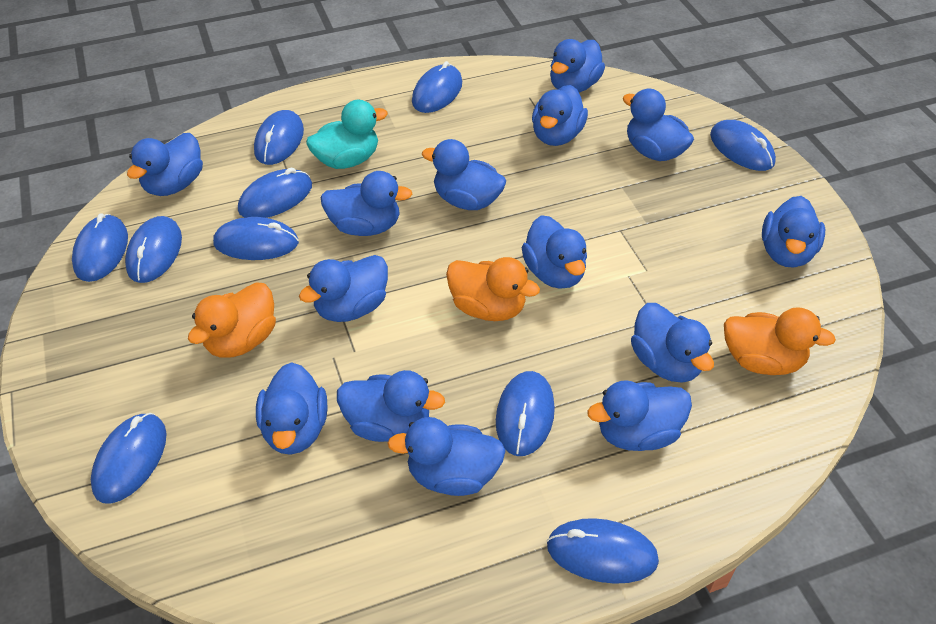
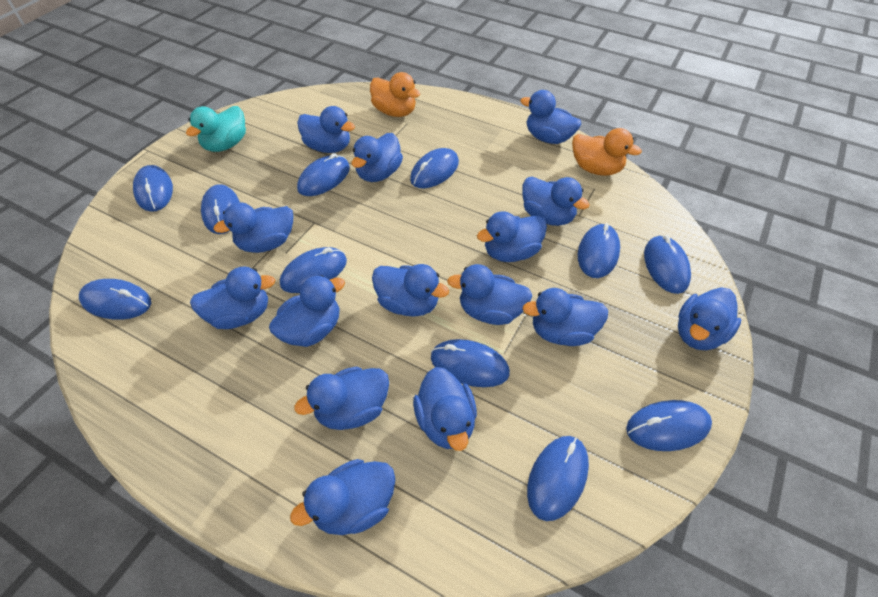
blue duck: [127,133,203,196] [256,362,327,455] [299,255,388,322] [320,171,412,236] [337,370,445,442] [387,417,506,496] [422,139,506,210] [522,215,587,289] [532,85,588,146] [550,39,605,93] [587,380,692,451] [623,89,694,161] [631,303,714,383] [762,196,825,267] = 14 -> [190,266,275,329] [214,202,293,253] [269,275,345,347] [290,459,396,535] [294,367,389,430] [297,106,355,153] [351,133,403,182] [372,264,449,317] [413,367,477,451] [447,264,532,325] [477,211,547,262] [520,90,581,144] [522,177,589,226] [523,288,608,346] [678,287,741,350] = 15
blue mouse: [72,213,128,282] [91,413,167,504] [125,216,182,283] [213,217,299,260] [238,167,312,218] [254,110,304,165] [412,61,462,113] [496,371,555,456] [547,518,659,584] [710,120,776,171] = 10 -> [79,279,151,320] [133,165,173,212] [201,184,240,234] [280,247,347,293] [297,153,350,196] [410,148,459,188] [431,339,510,387] [527,436,589,521] [578,223,620,278] [626,400,712,451] [644,235,691,294] = 11
orange duck: [188,282,276,358] [446,257,540,321] [724,307,836,375] = 3 -> [370,72,420,117] [572,128,642,176] = 2

